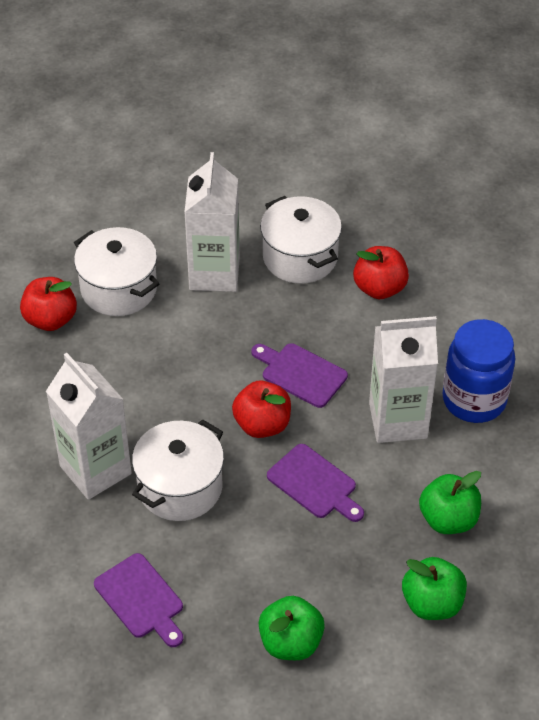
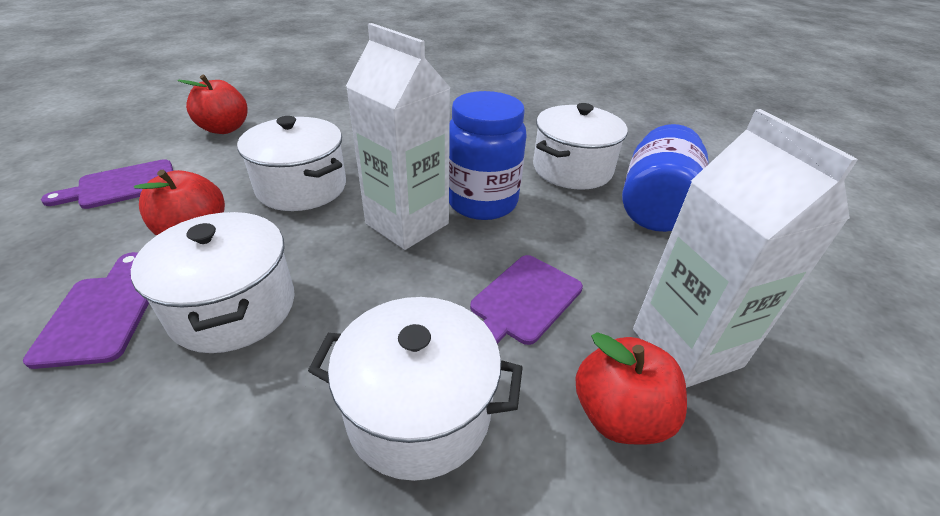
blue jar: [443,319,515,423] = 1 -> [449,91,526,220] [622,124,708,232] = 2
green apple: [259,596,325,660] [402,557,467,620] [419,471,481,534] = 3 -> none = 0
white carton: [46,353,132,500] [184,152,240,292] [369,316,438,443] = 3 -> [346,23,450,250] [633,109,858,388] = 2
white pot: [74,227,159,316] [132,419,224,521] [260,196,342,284] = 3 -> [131,212,294,353] [237,116,346,211] [308,297,523,481] [533,103,628,190] = 4

